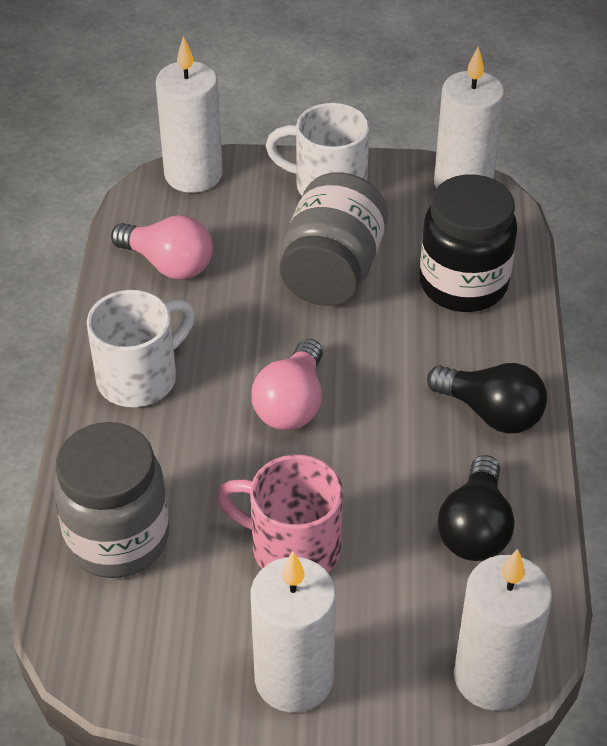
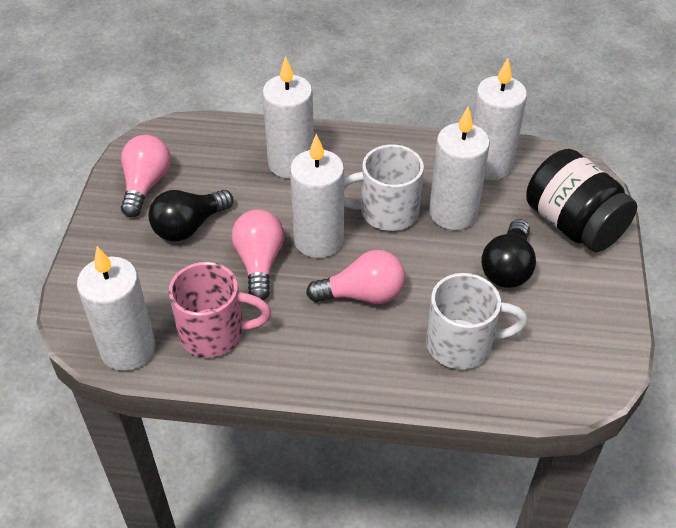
grey jar: [53,422,169,578] [280,172,388,306] = 2 -> none = 0
pink light bulb: [111,215,213,280] [251,339,323,430] = 2 -> [121,135,171,217] [232,209,284,300] [306,250,405,304] = 3
white candle: [156,36,223,193] [251,551,336,713] [434,47,505,189] [454,549,553,711] = 4 -> [77,246,155,371] [262,56,314,179] [290,134,344,258] [429,107,490,230] [472,58,527,180] = 5

